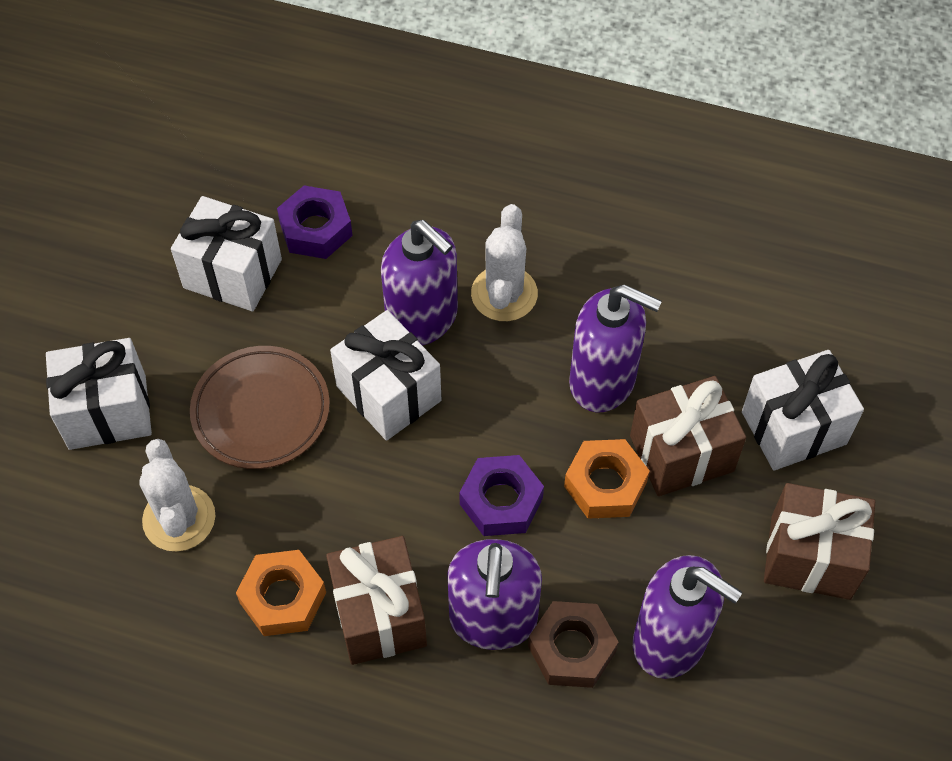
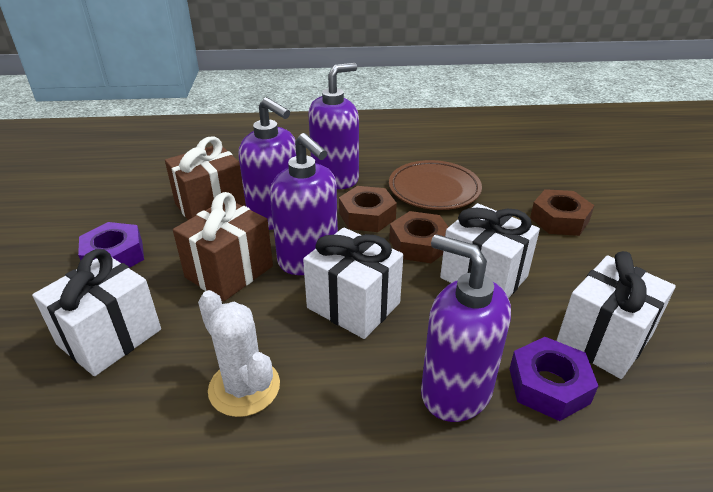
brown gift: [326,536,427,665] [630,376,746,496] [764,483,875,600] = 3 -> [165,136,246,220] [173,192,273,301] = 2
brown nut: [528,601,619,688] = 1 -> [339,186,397,232] [389,211,448,263] [530,189,594,236] = 3
orange nut: [236,550,326,636] [564,439,650,519] = 2 -> none = 0
white cactus: [139,439,215,551] [471,204,538,321] = 2 -> [198,290,280,417] = 1

